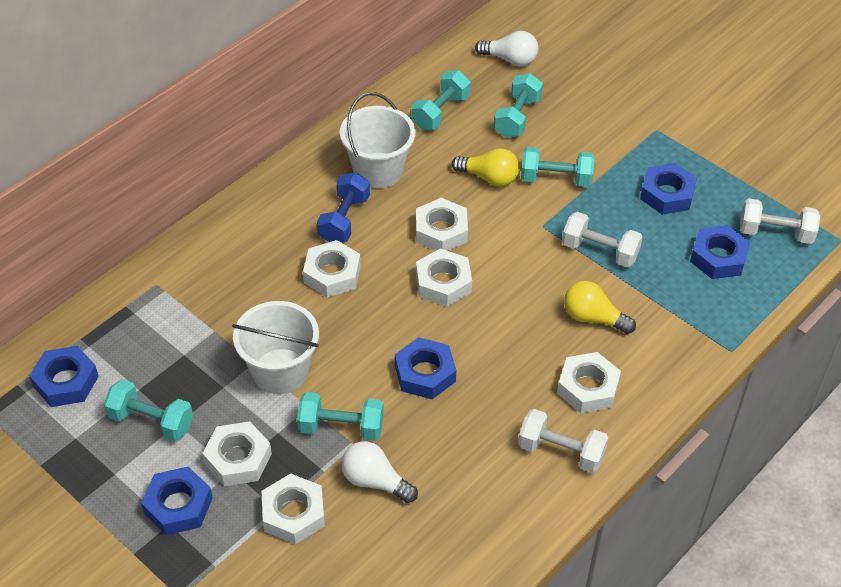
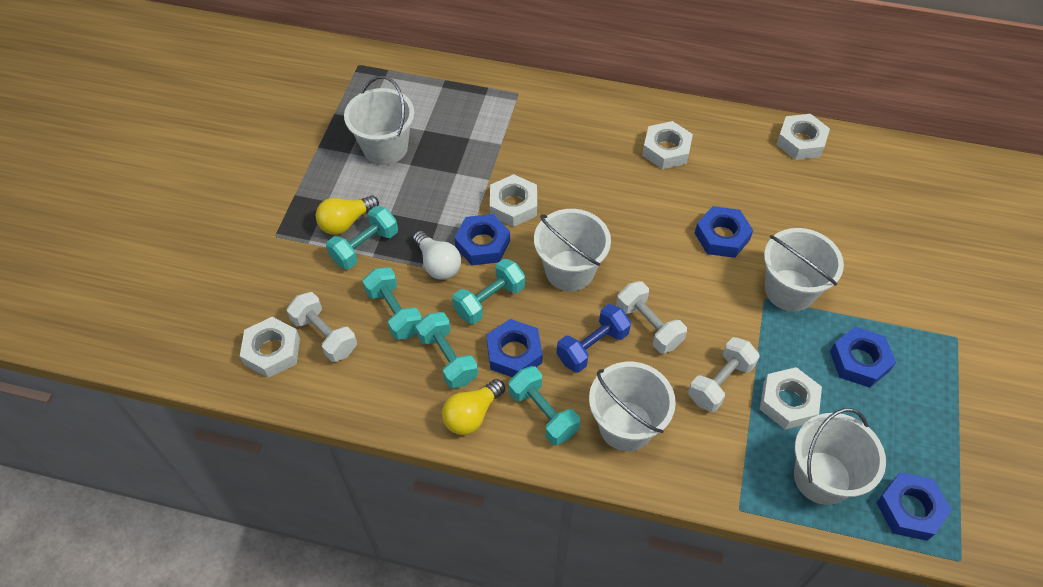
white bucket: [232,301,319,394] [340,92,416,189] = 2 -> [344,76,414,165] [534,209,611,291] [589,362,676,451] [764,228,844,312] [794,408,886,505] = 5
white light bulb: [341,441,418,503] [475,31,539,66] = 2 -> [413,231,461,280] = 1
white nut: [202,421,272,486] [261,474,325,544] [303,240,361,298] [416,198,468,251] [416,248,472,307] [557,352,621,413] = 6 -> [240,317,300,378] [490,174,537,227] [642,121,693,169] [760,367,822,429] [776,114,830,160] = 5

